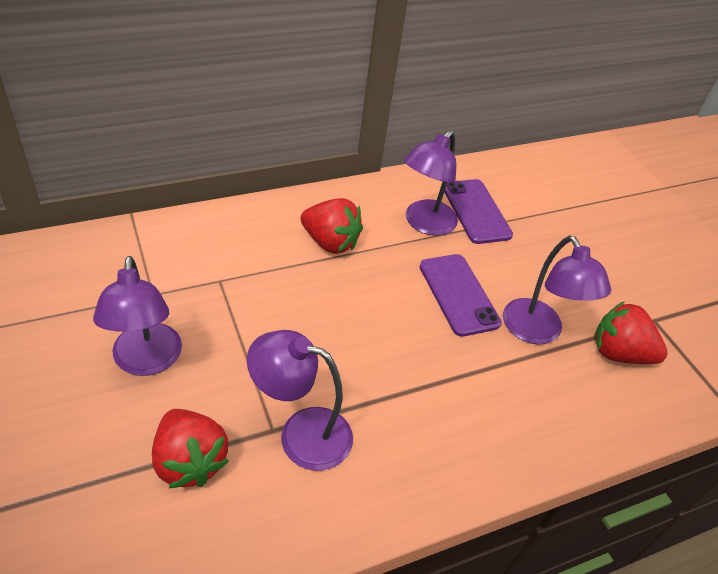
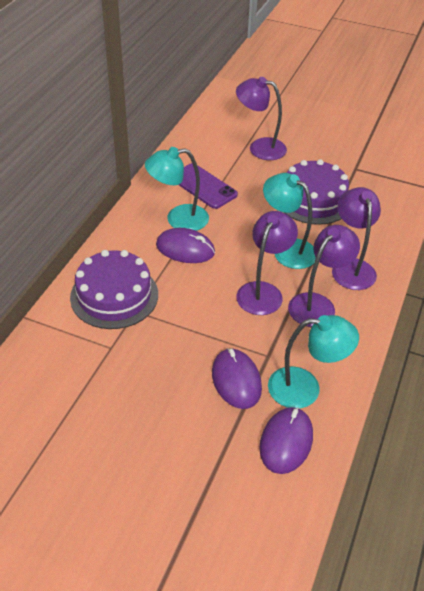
purple cake: none = 0 -> [70,250,158,329] [284,159,349,225] = 2
purple mouse: none = 0 -> [156,228,215,263] [212,348,262,409] [259,407,313,474] = 3
purple phone: [420,254,502,337] [444,179,513,244] = 2 -> [179,163,238,209] = 1
red strawberry: [152,409,229,488] [301,198,363,254] [594,301,668,364] = 3 -> none = 0
turquoise lamp: none = 0 -> [145,147,209,231] [263,173,316,269] [268,315,359,409] = 3

